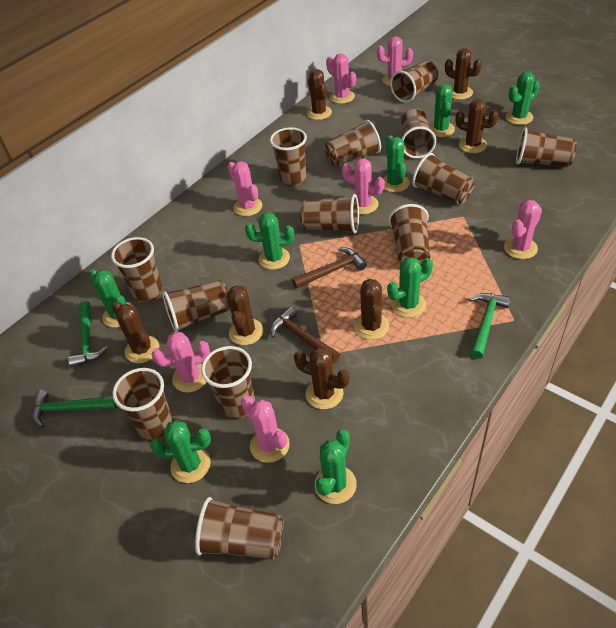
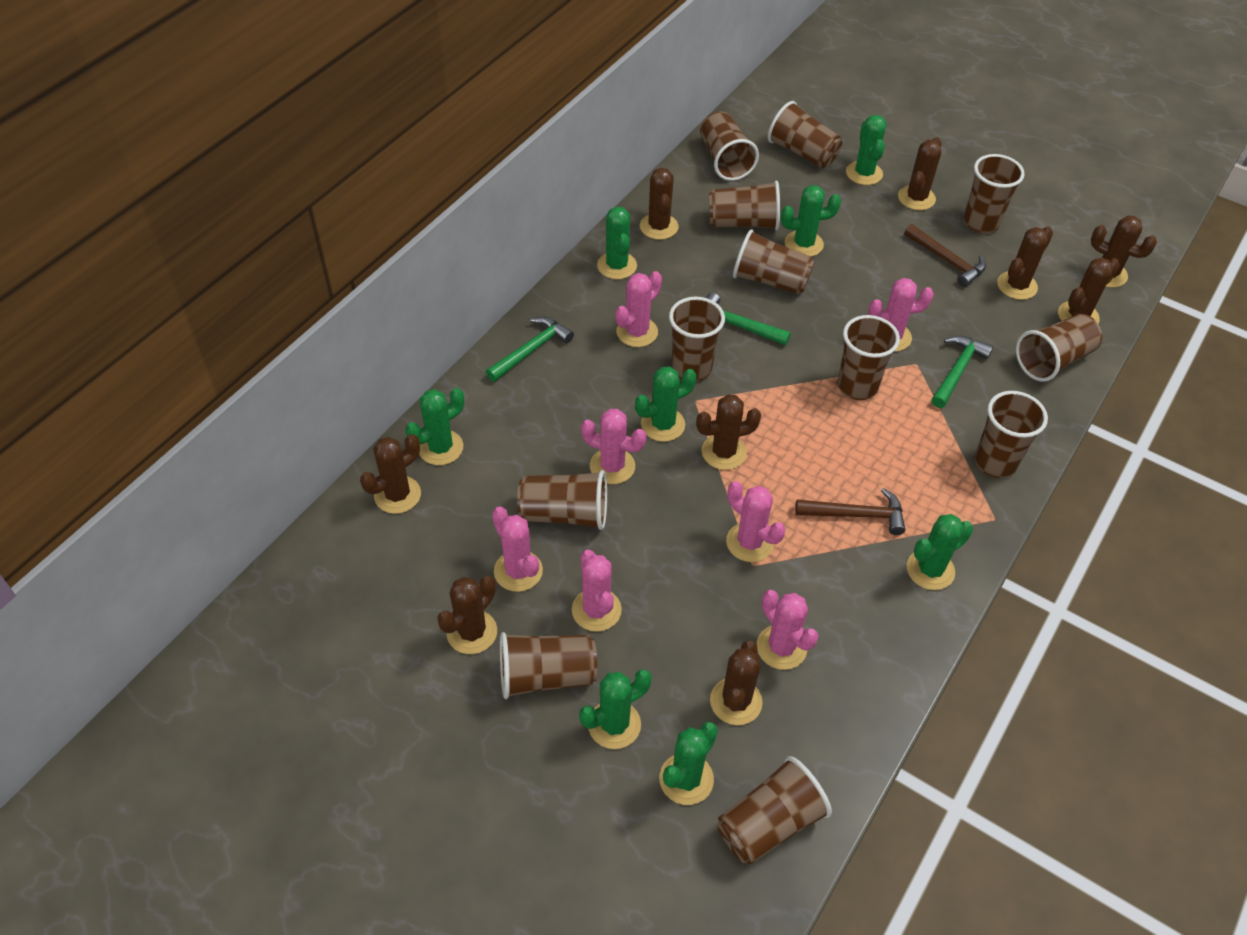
brown cactus: [112,302,159,363] [227,285,263,345] [294,347,350,409] [307,69,332,120] [354,279,389,340] [445,48,482,100] [455,99,498,153] = 7 -> [360,434,421,514] [437,576,497,654] [640,168,678,240] [696,394,761,470] [710,640,762,725] [898,137,941,210] [997,226,1053,300] [1058,258,1120,323] [1091,215,1157,288] = 9
brown cup: [111,237,163,302] [112,368,174,441] [162,280,230,332] [195,497,284,560] [201,346,255,419] [270,127,307,187] [300,194,359,234] [324,120,381,167] [389,204,430,267] [390,60,438,103] [401,108,436,159] [412,153,474,205] [516,127,577,167] = 13 -> [500,632,598,699] [517,470,607,530] [669,297,725,381] [700,112,759,181] [709,181,780,230] [717,756,832,864] [733,229,815,295] [768,101,842,168] [837,315,900,400] [963,154,1025,233] [975,391,1048,478] [1016,314,1102,382] = 12

